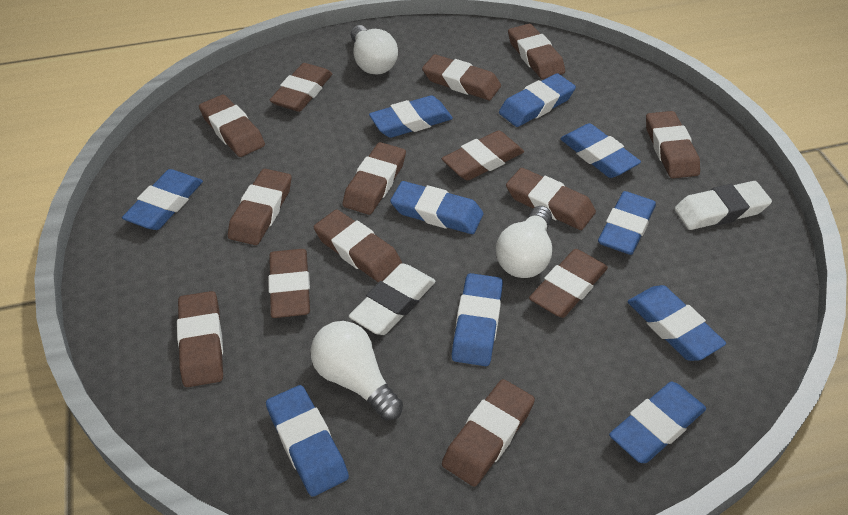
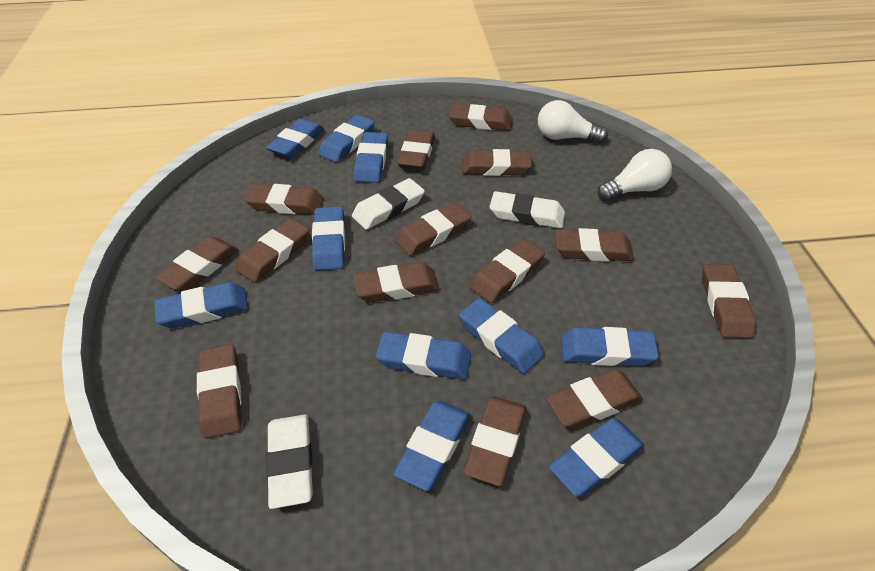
white eraser: [349,263,436,335] [675,181,772,230] = 2 -> [266,415,313,509] [352,178,425,230] [490,191,565,229] = 3
white light bulb: [311,321,403,420] [351,25,398,75] [496,206,552,278] = 3 -> [538,100,608,143] [598,149,672,201] = 2

